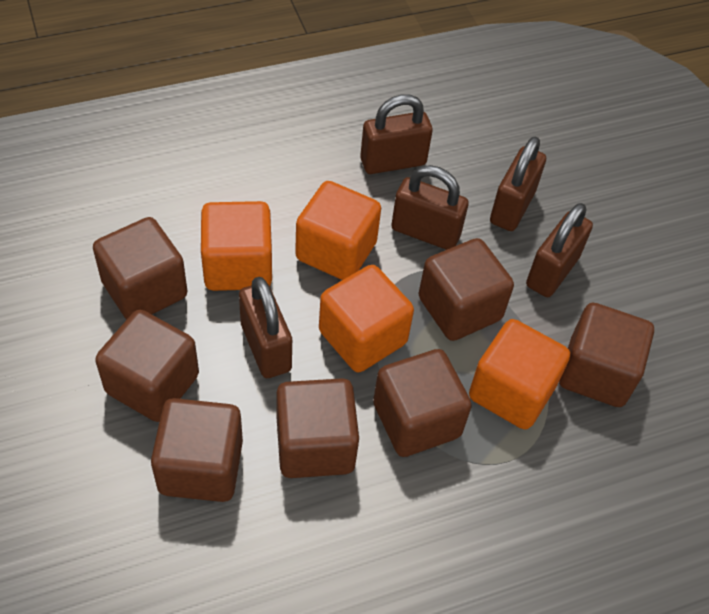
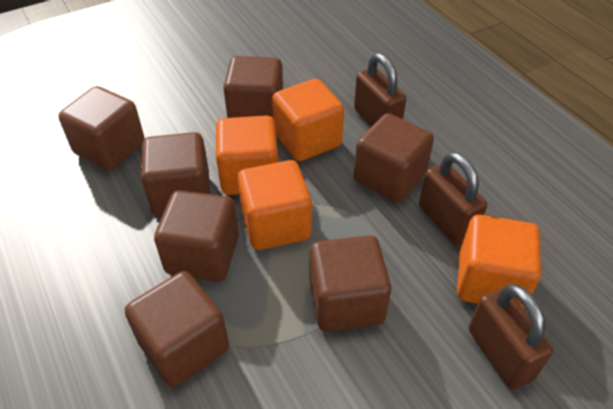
brown padlock: [239,277,292,378] [360,94,433,174] [391,165,469,250] [490,136,546,231] [526,203,593,297] = 5 -> [354,53,406,127] [419,152,487,246] [469,284,553,390] = 3

